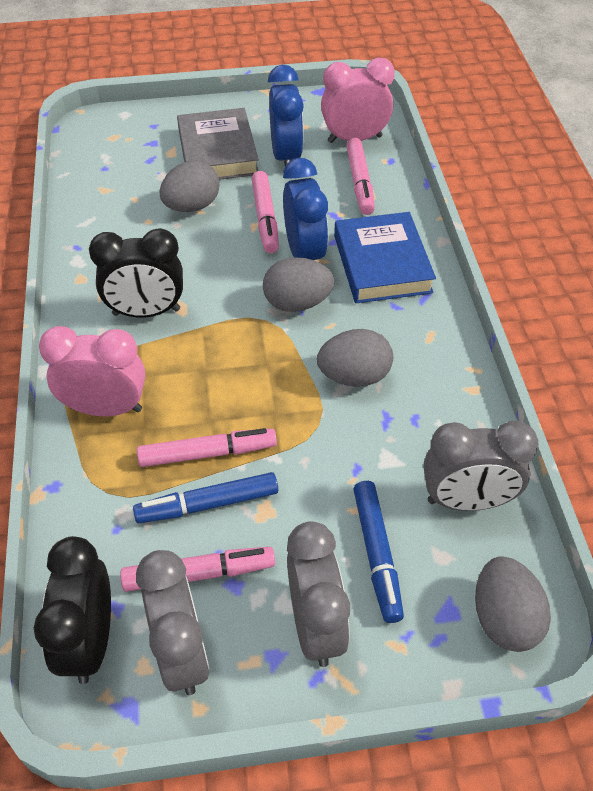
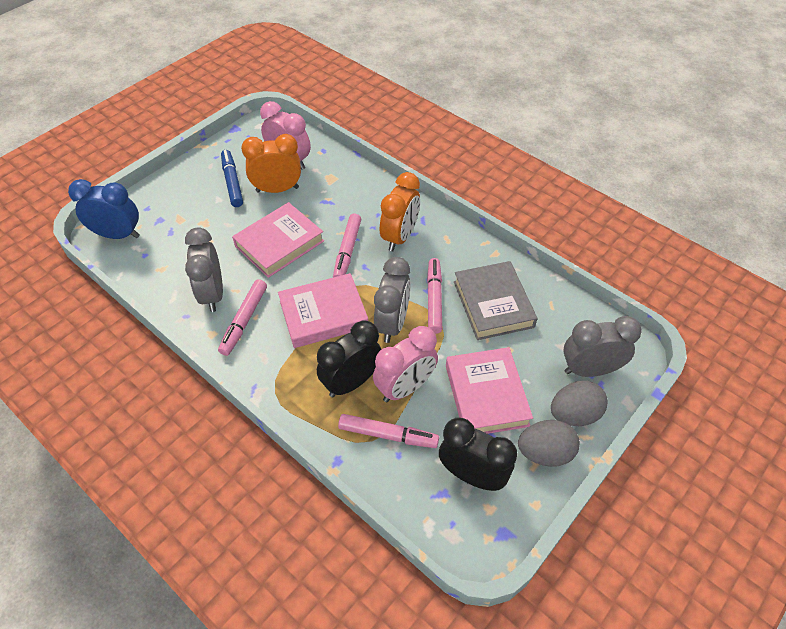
blue book: [334,212,436,303] = 1 -> none = 0
blue clock: [268,65,304,167] [283,158,328,260] = 2 -> [68,179,140,239] = 1
blue marker: [133,472,278,523] [353,481,404,623] = 2 -> [221,150,243,207] = 1
grey egg: [159,160,220,212] [263,257,334,312] [317,329,393,387] [475,556,551,652] = 4 -> [518,420,580,467] [551,381,608,426] = 2
orange clock: none = 0 -> [241,134,301,193] [380,172,420,251] = 2
pink book: none = 0 -> [232,202,324,278] [278,273,368,348] [446,347,533,434] = 3

